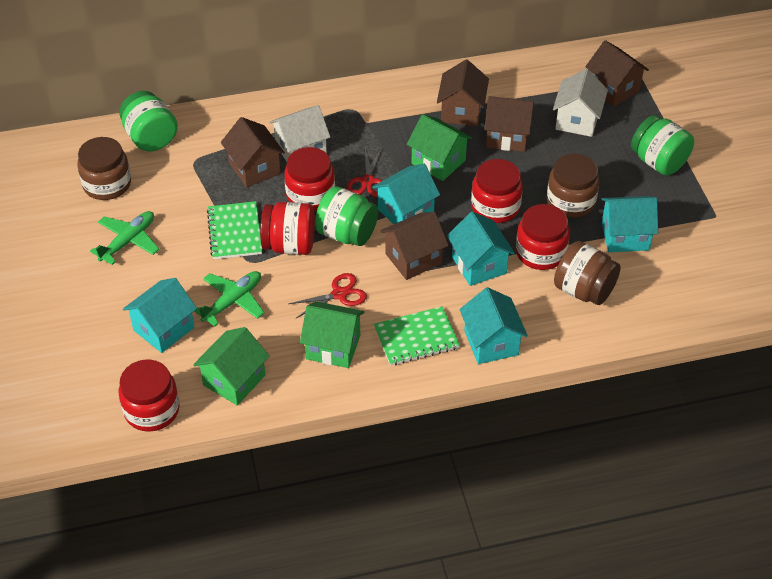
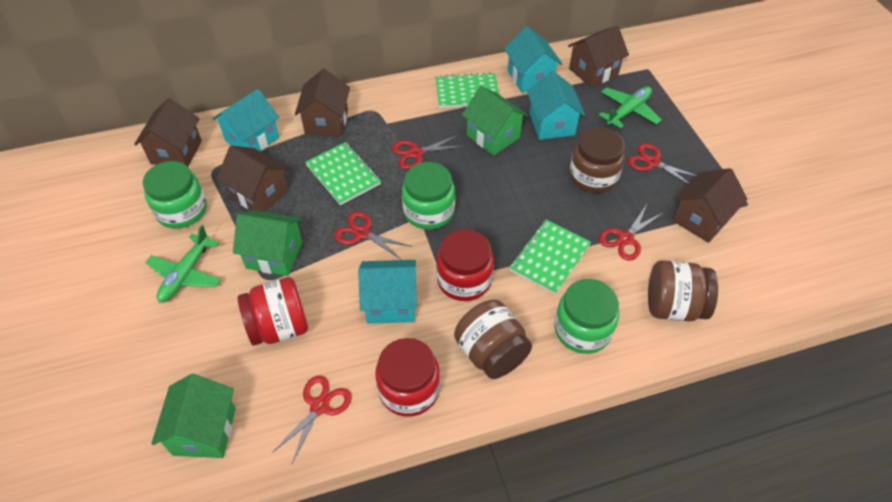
green notebook: [207,201,262,259] [374,306,460,366] = 2 -> [305,142,381,205] [436,72,499,108] [509,220,591,295] = 3
red jar: [119,360,180,432] [260,202,315,255] [284,147,335,210] [471,159,523,223] [516,204,570,270] = 5 -> [237,277,308,345] [375,338,440,417] [436,229,494,301] = 3
red scissors: [288,273,367,318] [347,148,383,197] = 2 -> [272,376,352,465] [334,211,412,260] [392,135,464,169] [599,204,663,261] [628,143,697,184] = 5
turquoise house: [123,278,197,353] [372,164,440,224] [447,212,515,286] [460,287,528,364] [602,196,658,252] = 5 -> [212,89,279,151] [358,260,417,324] [504,26,563,93] [527,71,585,140] = 4
white house: [269,105,330,162] [553,69,608,137] = 2 -> none = 0

